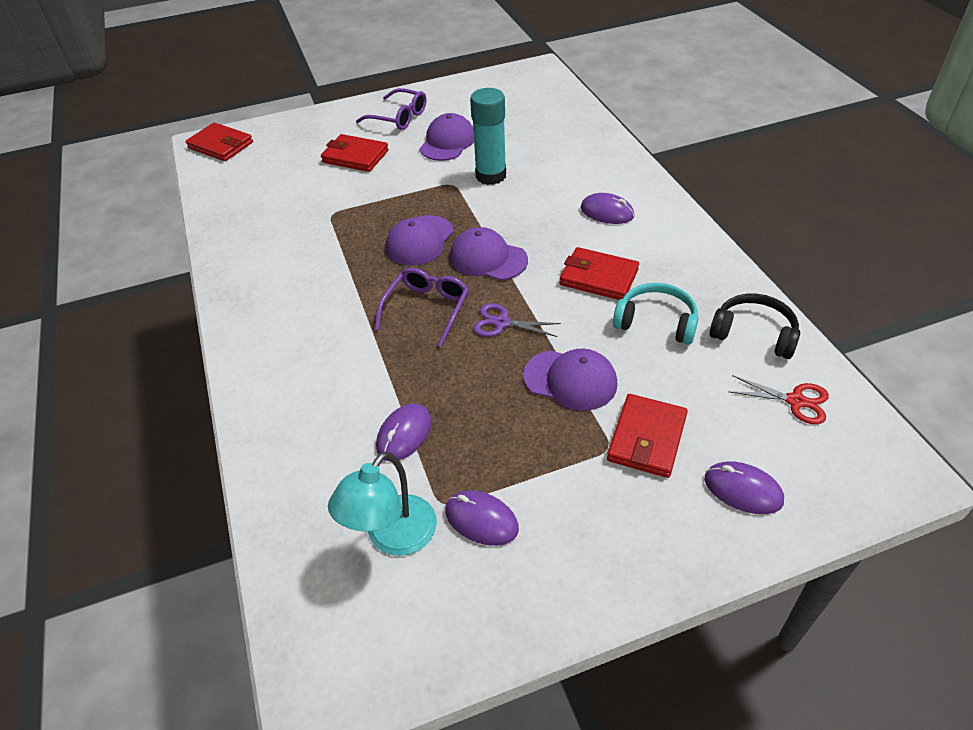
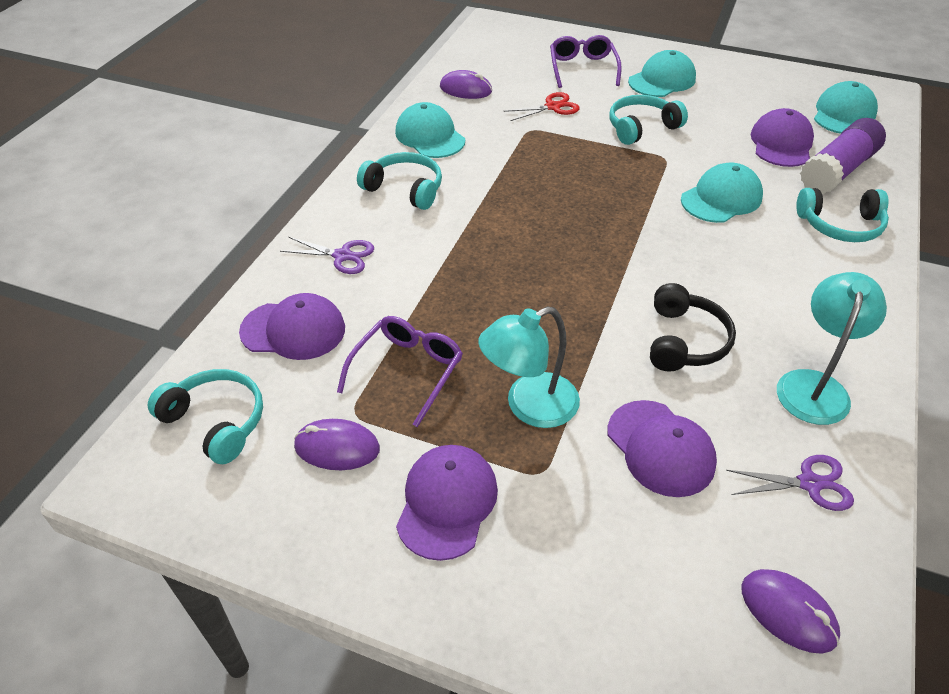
purple glue stick: none = 0 -> [800,118,886,194] = 1
purple mouse: [376,403,431,462] [446,490,519,546] [580,193,634,224] [704,461,784,514] = 4 -> [294,419,380,470] [440,70,492,99] [741,569,840,654] = 3
purple scissors: [473,303,561,337] = 1 -> [280,237,374,274] [726,455,854,511] = 2
red wallet: [186,122,253,161] [321,134,389,172] [560,247,639,300] [607,394,688,478] = 4 -> none = 0
turquoise cap: none = 0 -> [395,102,465,158] [628,50,696,97] [681,163,763,223] [814,81,878,134] = 4
turquoise glue stick: [470,88,506,185] = 1 -> none = 0
turquoise headphones: [613,283,699,345] = 1 -> [148,369,263,464] [357,152,442,210] [609,95,688,145] [796,188,889,242] = 4
turquoise lamp: [328,451,437,556] = 1 -> [478,306,580,428] [777,272,887,425] = 2

